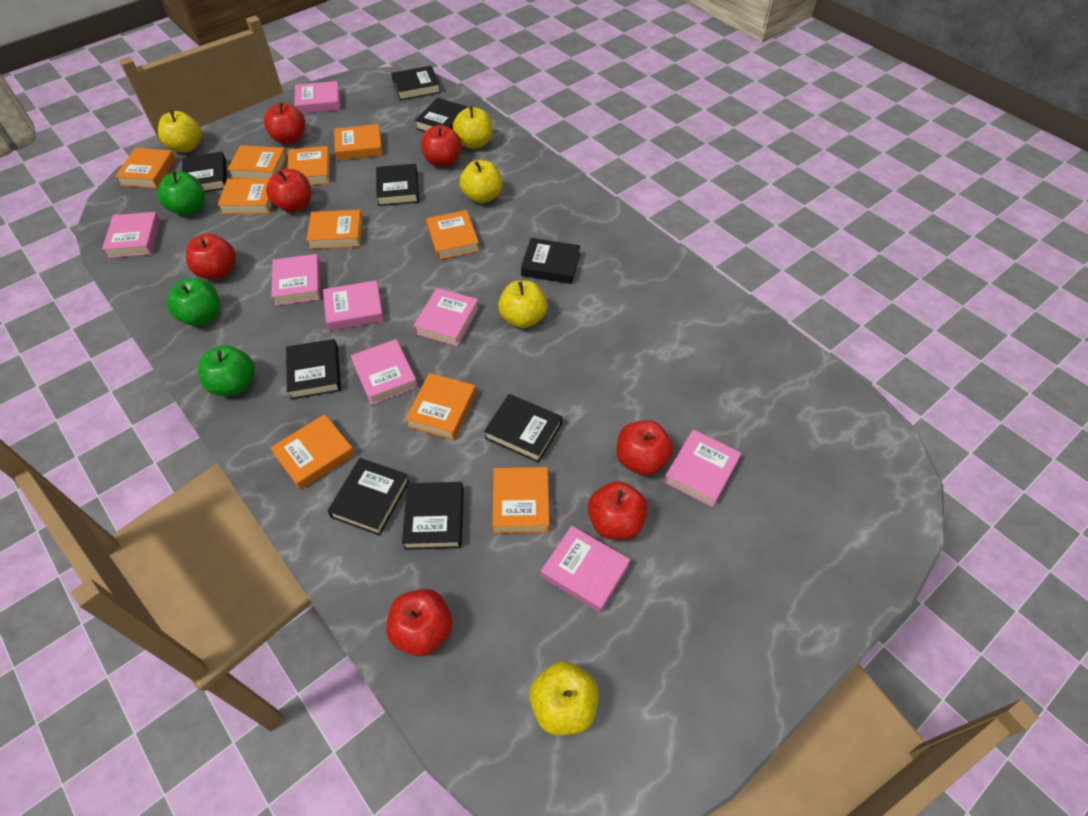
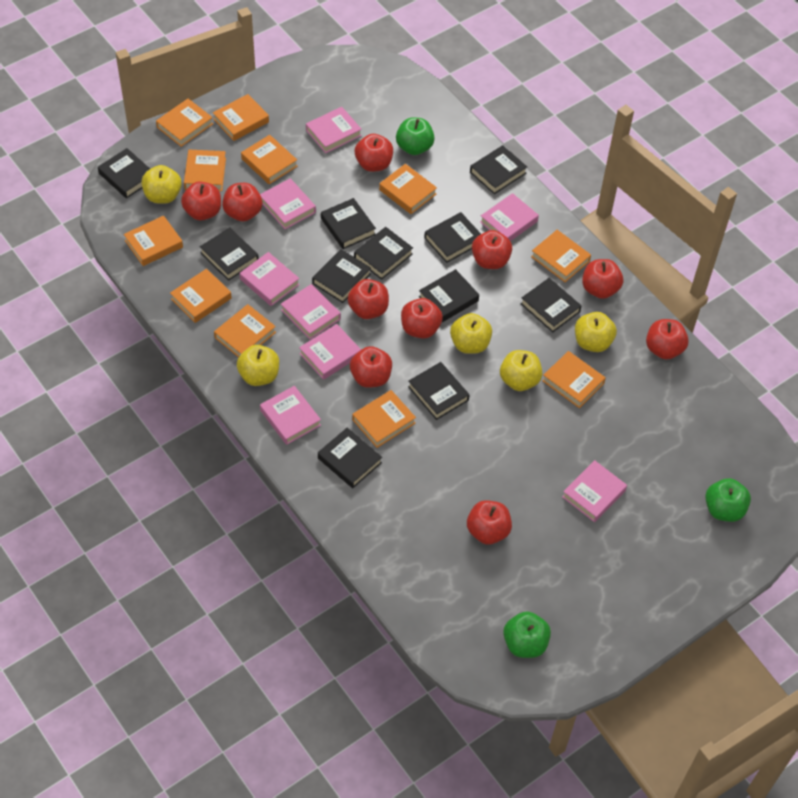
black book: [182,152,227,192] [286,339,341,400] [328,458,410,536] [376,164,419,206] [391,66,441,101] [402,482,464,550] [415,98,468,132] [484,394,562,463] [521,238,580,284] = 9 -> [98,148,150,198] [200,227,259,281] [312,249,371,303] [318,428,382,488] [321,198,376,249] [354,227,413,280] [408,362,469,420] [419,269,479,322] [424,212,481,263] [470,145,527,194] [521,278,581,332] = 11
orange book: [115,148,176,188] [217,178,273,214] [227,145,287,179] [270,414,355,490] [287,146,330,185] [306,210,363,249] [334,124,383,160] [405,373,476,440] [426,210,480,260] [492,467,550,533] = 10 -> [124,215,183,266] [156,99,213,147] [170,269,232,323] [184,150,226,191] [213,94,269,141] [214,304,276,357] [241,135,297,184] [352,390,416,448] [379,164,437,214] [531,230,591,282] [542,351,606,408] = 11
red apple: [186,233,236,279] [264,102,305,145] [266,169,311,213] [386,589,453,656] [421,125,462,167] [588,481,648,540] [617,420,673,475] = 7 -> [181,182,221,220] [222,183,262,221] [348,279,389,319] [350,346,392,388] [355,134,393,172] [401,298,443,339] [467,500,512,545] [472,230,512,269] [582,259,623,299] [646,319,689,359] = 10

